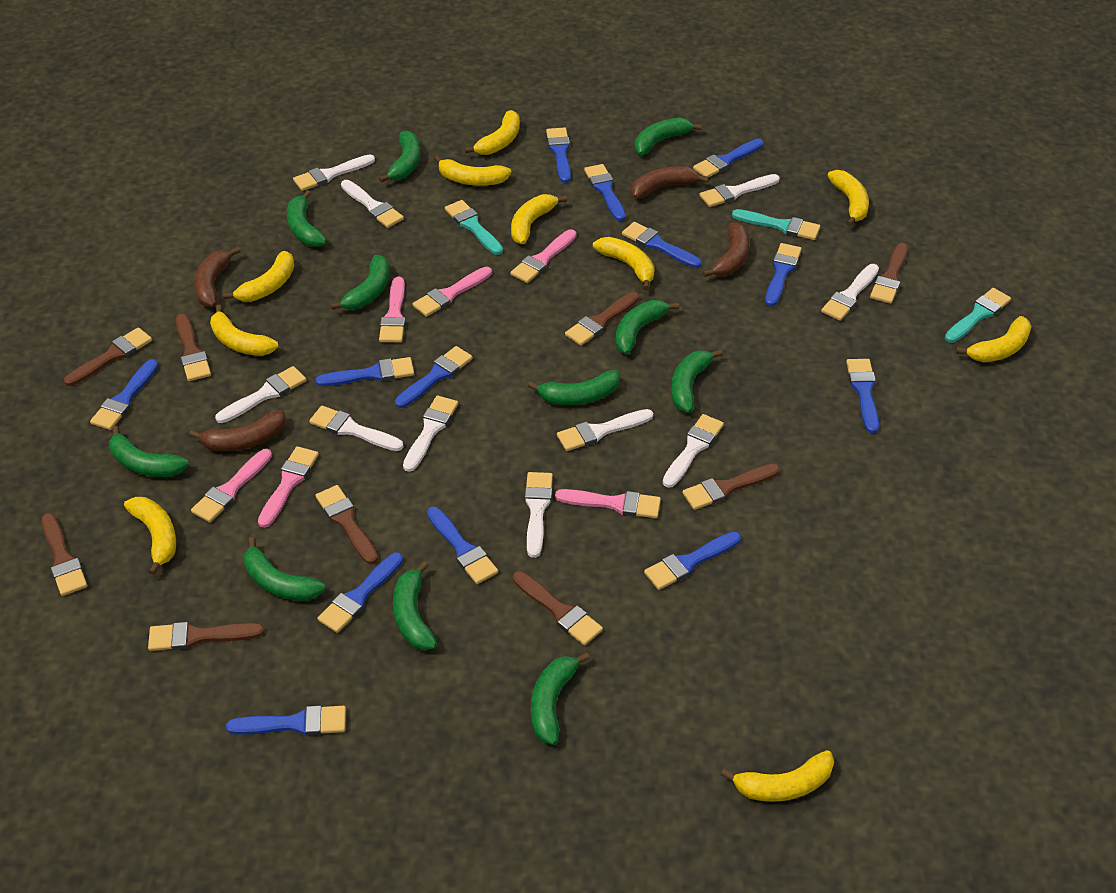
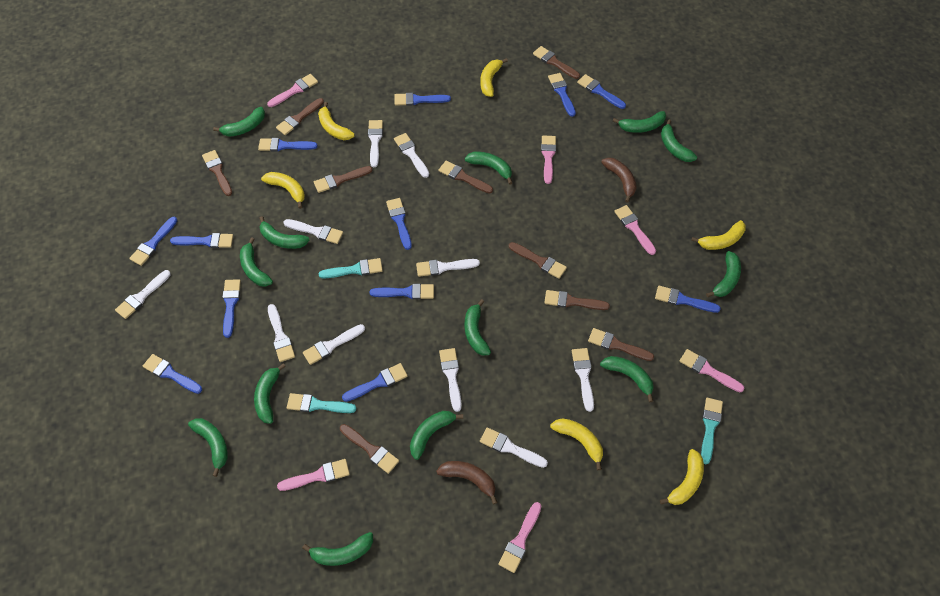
blue brush: [90,359,158,430] [226,705,346,736] [316,357,414,386] [318,552,403,633] [395,346,473,408] [427,507,498,584] [546,127,571,183] [584,164,626,221] [622,222,702,268] [644,532,741,590] [693,139,764,177] [765,243,802,307] [846,359,879,433] = 13 -> [129,217,177,266] [143,354,202,394] [170,233,233,248] [222,279,241,338] [258,138,318,151] [342,363,408,402] [370,284,434,300] [386,198,412,250] [395,93,451,106] [548,73,576,117] [577,74,626,109] [655,286,721,313] = 12
brown banana: [189,410,286,451] [194,247,241,307] [631,166,709,199] [702,222,750,277] = 4 -> [436,461,498,504] [601,157,637,203] = 2
green banana: [109,426,189,477] [244,537,325,601] [287,190,327,247] [330,255,389,310] [379,131,420,183] [393,561,437,650] [528,370,620,405] [531,652,590,745] [615,300,679,354] [635,118,702,155] [671,349,723,413] = 11 -> [188,418,228,477] [213,107,265,137] [240,237,273,287] [254,363,286,424] [259,216,309,249] [302,532,373,566] [410,411,463,460] [465,152,512,185] [465,299,491,356] [600,356,654,402] [613,111,666,133] [661,119,697,162] [706,251,741,297] = 13
yellow banana: [124,497,176,575] [210,305,278,356] [223,251,294,302] [434,155,511,186] [464,110,520,155] [511,194,567,244] [593,237,655,290] [721,750,834,802] [828,170,869,226] [956,316,1032,362] = 10 -> [261,172,305,209] [318,102,355,140] [480,58,508,97] [550,418,603,470] [660,449,704,505] [691,220,746,250] = 6

